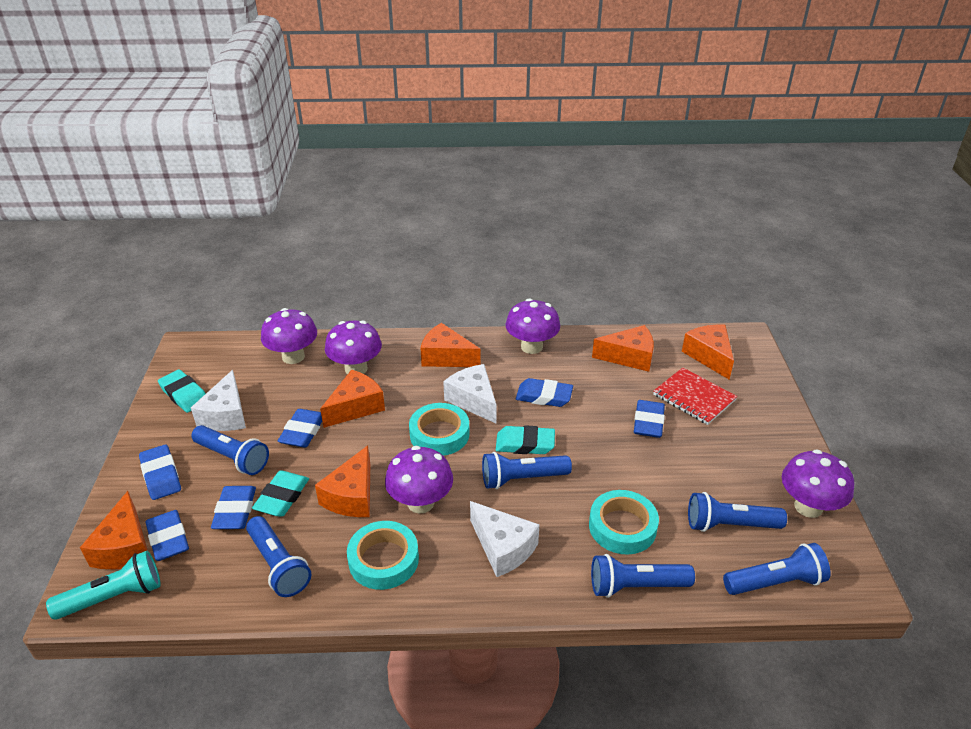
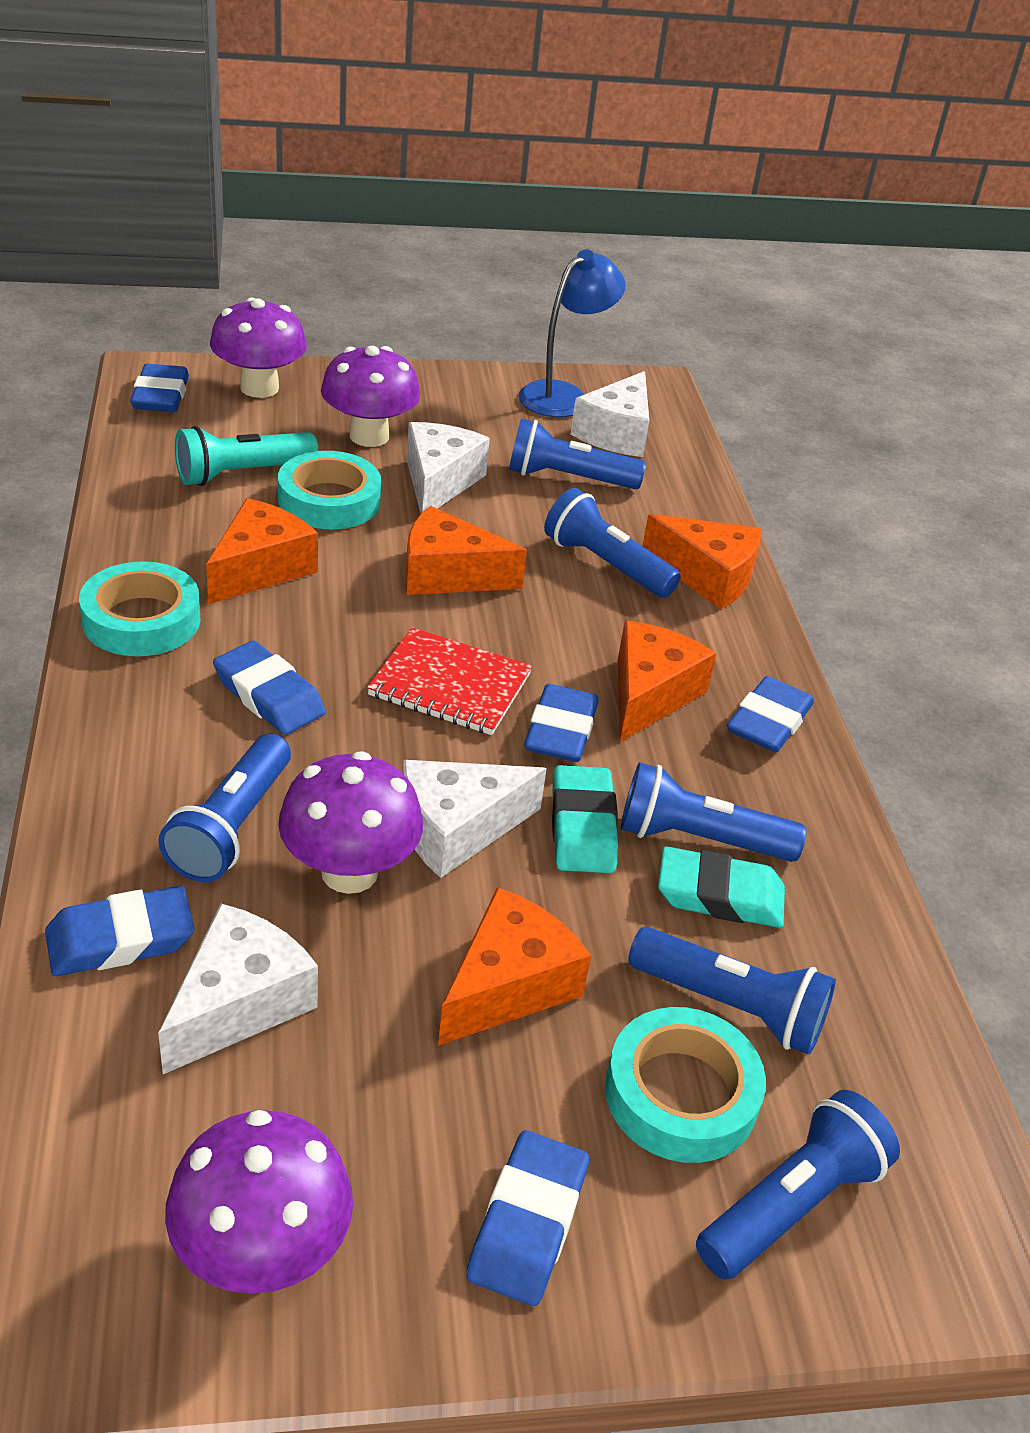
blue lamp: none = 0 -> [518,249,626,417] = 1
orange cheese: [80,491,148,569] [315,446,370,517] [320,369,385,428] [420,323,480,367] [592,325,654,372] [682,325,734,379] = 6 -> [206,498,318,604] [405,506,527,595] [438,887,591,1046] [618,621,717,742] [642,514,761,609] = 5
purple mushroom: [261,308,317,364] [325,320,382,374] [385,446,453,513] [506,298,560,354] [782,449,854,518] = 5 -> [165,1110,353,1294] [210,298,307,398] [278,751,423,894] [321,346,420,447] = 4
turquoise eraser: [158,369,206,413] [252,471,309,517] [496,425,555,454] = 3 -> [552,765,618,873] [658,847,785,928] = 2
white cheese: [191,370,246,431] [443,364,497,423] [470,501,540,577] = 3 -> [158,903,318,1074] [403,760,547,878] [407,422,490,513] [571,371,649,457] = 4

